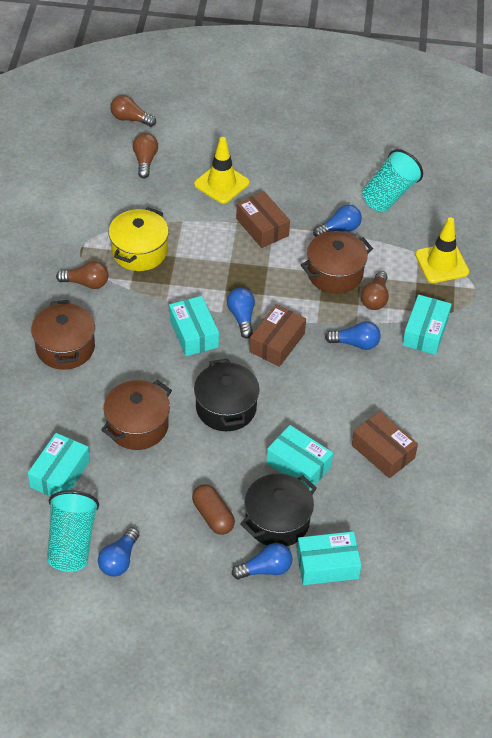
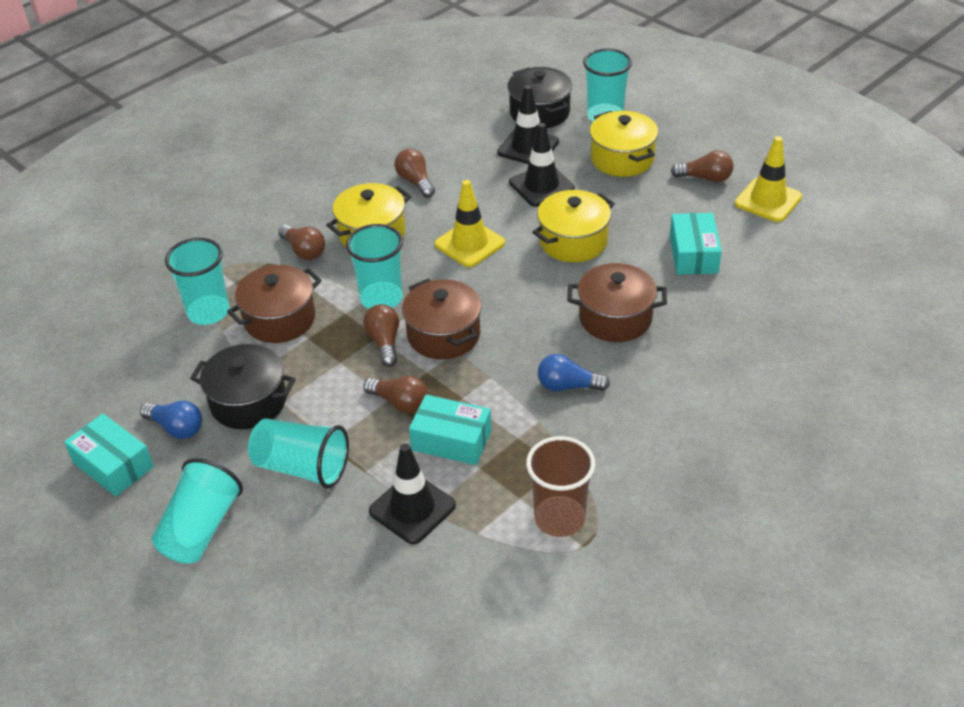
black traffic cone: none = 0 -> [369,443,456,544] [497,85,559,164] [509,123,575,207] = 3
blue light bulb: [98,527,140,577] [227,288,255,339] [232,543,292,579] [313,205,362,237] [325,321,381,350] = 5 -> [140,401,202,439] [538,354,610,391] = 2
brown box: [236,191,290,248] [249,304,306,367] [352,411,418,478] = 3 -> none = 0
brown capsule: [192,484,235,535] = 1 -> none = 0
brown cup: none = 0 -> [526,436,595,537] = 1
brown light bulb: [56,261,109,289] [110,95,156,127] [133,133,158,178] [361,271,389,310] = 4 -> [278,225,325,260] [363,304,399,367] [364,376,428,414] [394,149,435,198] [671,150,733,183] = 5
turquoise box: [28,433,90,496] [169,296,219,356] [266,425,333,490] [297,531,361,585] [402,294,452,355] = 5 -> [64,414,154,496] [409,395,492,465] [670,213,722,275] = 3
turquoise cup: [47,490,99,572] [363,149,423,212] = 2 -> [152,458,243,564] [165,238,229,325] [248,418,349,489] [346,224,403,309] [583,48,632,121] = 5
yellow pot: [109,207,169,271] = 1 -> [326,183,411,247] [532,190,615,262] [590,111,658,177] = 3

